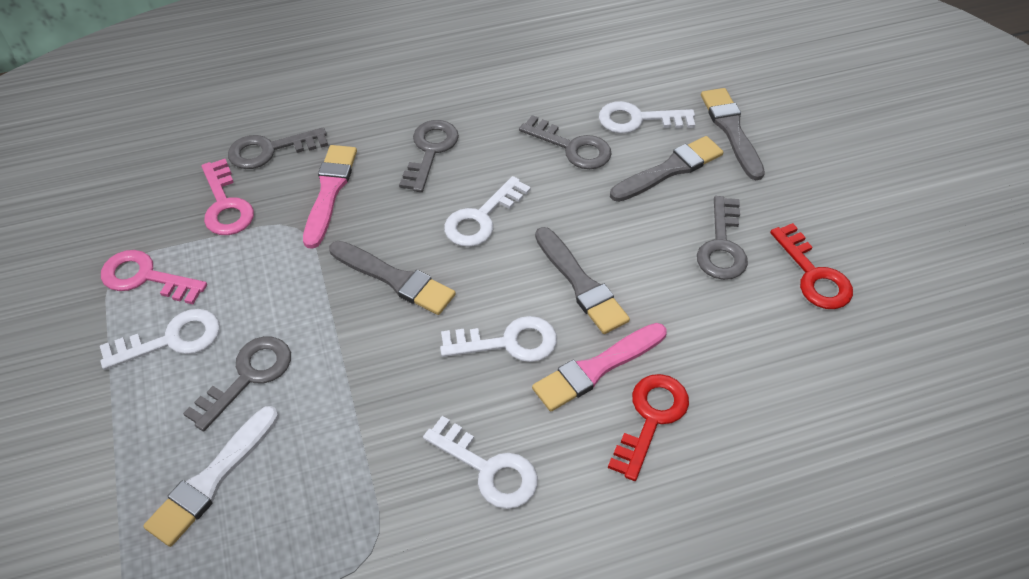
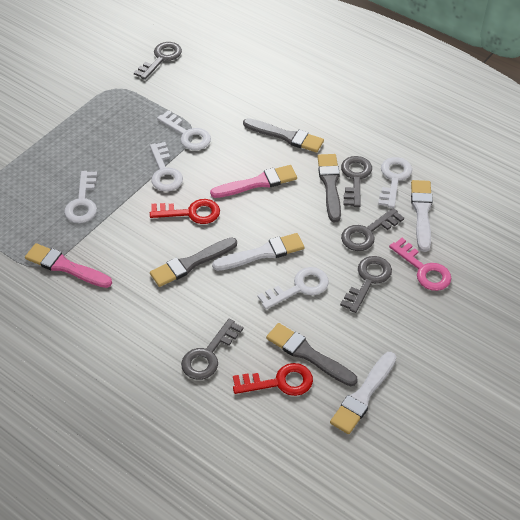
pink key: [101,250,207,304] [201,159,254,235] = 2 -> [389,238,451,291] = 1
white brush: [143,406,279,547] = 1 -> [212,233,304,271] [330,352,396,434] [411,180,433,252] = 3

